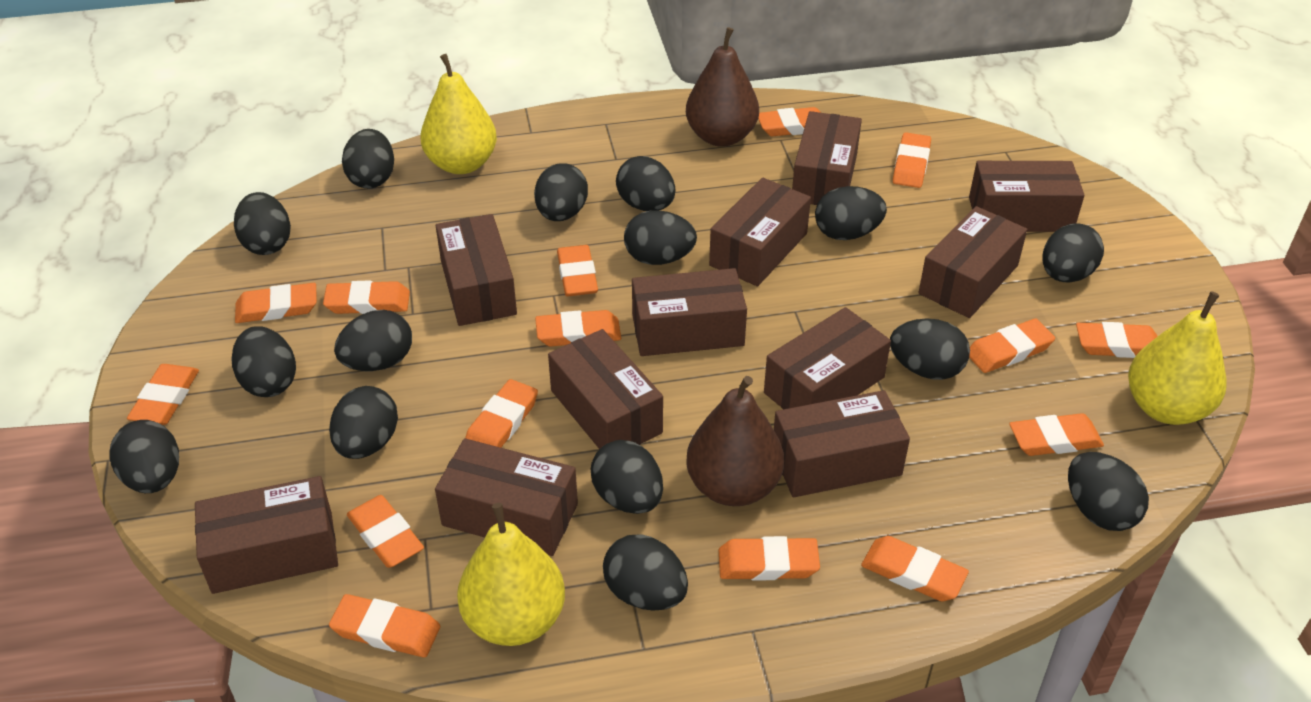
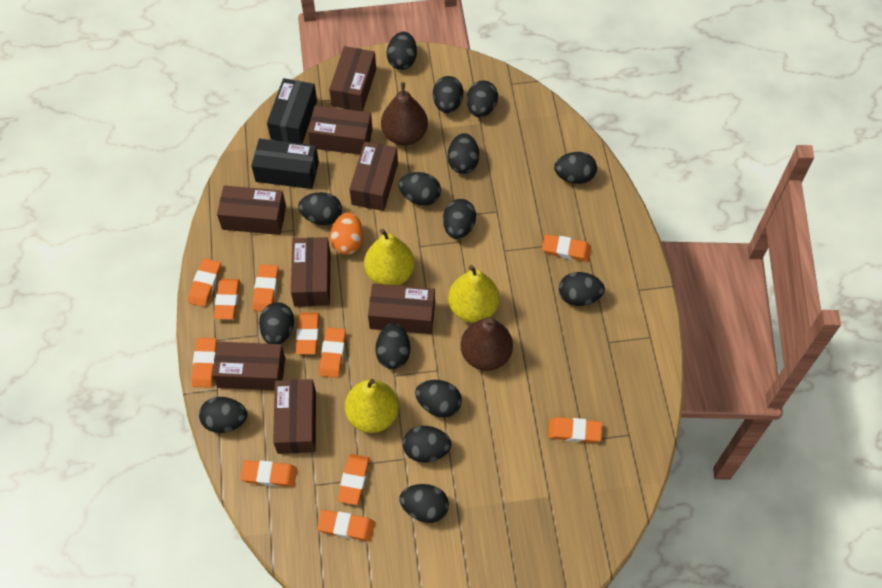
black box: none = 0 -> [251,139,319,189] [267,78,317,144] = 2
brown box: [195,476,338,594] [435,438,578,556] [436,214,517,326] [548,329,663,449] [632,268,747,356] [709,178,811,286] [764,307,891,409] [774,390,910,497] [792,111,862,205] [918,206,1027,318] [969,161,1084,232] = 11 -> [212,342,285,390] [217,185,286,235] [273,379,316,454] [291,237,330,306] [308,106,373,155] [329,46,376,111] [349,142,398,211] [368,283,435,334] = 8
orange egg: none = 0 -> [330,212,363,255] = 1
orange eraser: [127,364,199,425] [235,283,317,323] [323,280,410,314] [329,594,440,657] [347,495,424,568] [465,379,538,448] [535,310,621,347] [557,245,598,296] [719,536,820,580] [758,107,821,136] [861,536,969,601] [893,133,931,188] [969,319,1055,373] [1009,413,1104,456] [1076,322,1158,358] = 15 -> [188,258,221,307] [191,338,217,388] [214,279,240,319] [241,460,297,487] [252,264,279,311] [296,312,320,354] [317,510,375,541] [319,327,346,378] [337,454,370,505] [542,234,591,262] [548,417,602,443] = 11

